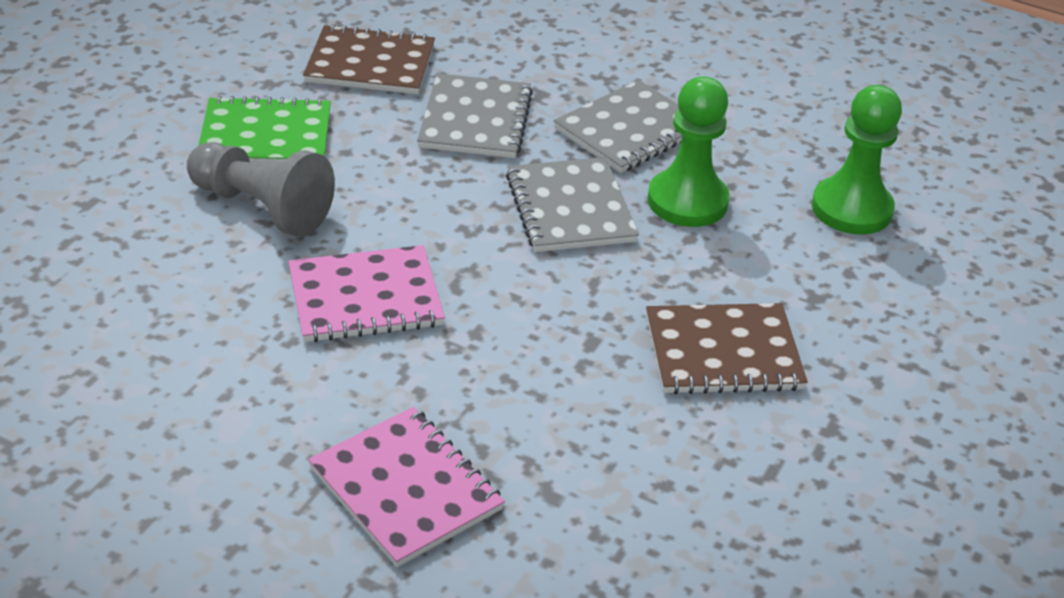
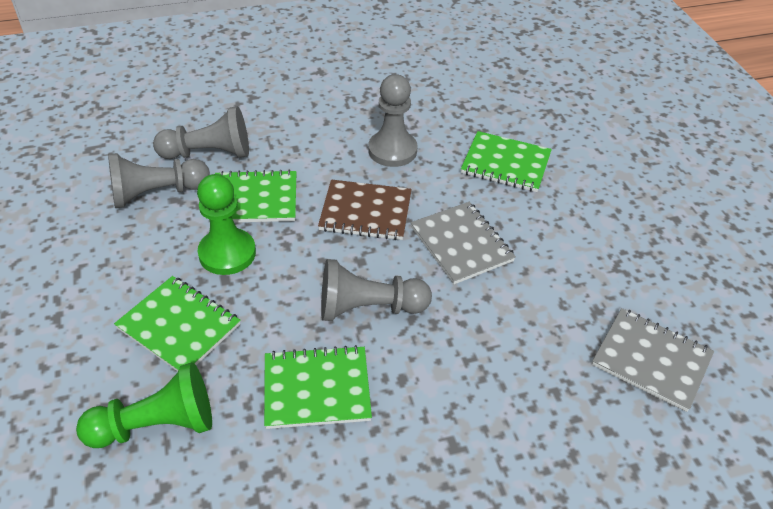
brown notebook: [303,24,435,94] [646,303,808,394] = 2 -> [318,180,412,240] = 1
green notebook: [198,96,331,164] = 1 -> [114,276,241,371] [209,170,296,223] [264,345,372,429] [461,131,552,192] = 4
grey notebook: [417,73,533,158] [506,157,639,252] [554,80,683,173] = 3 -> [411,202,516,284] [592,308,714,412] = 2
grey pawn: [187,142,335,237] = 1 -> [108,153,210,208] [153,106,249,159] [321,259,432,321] [368,74,418,167] = 4
pink notebook: [288,245,445,342] [308,407,505,567] = 2 -> none = 0

